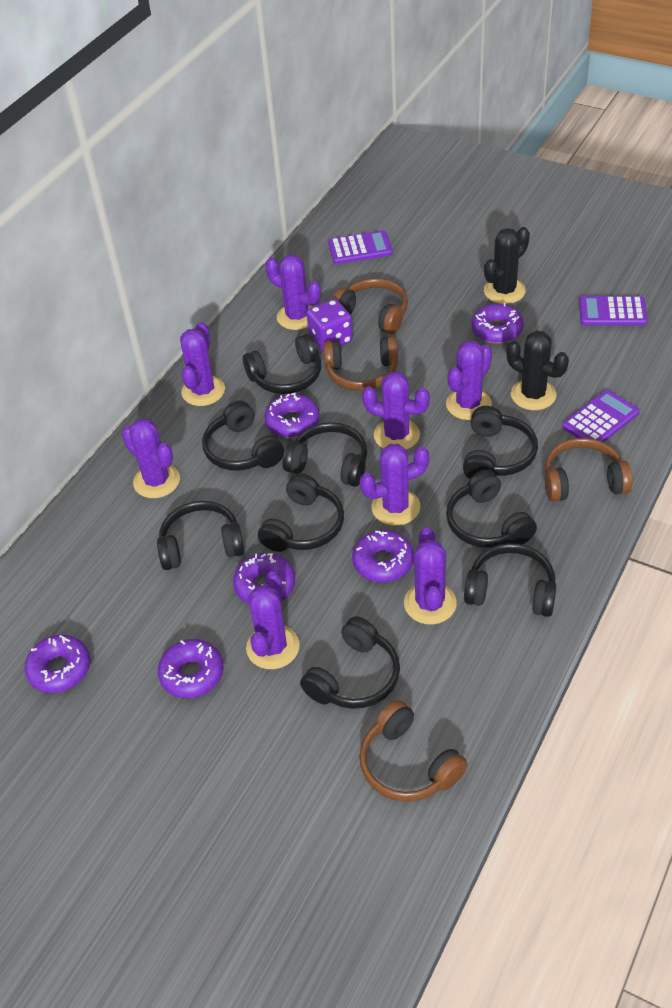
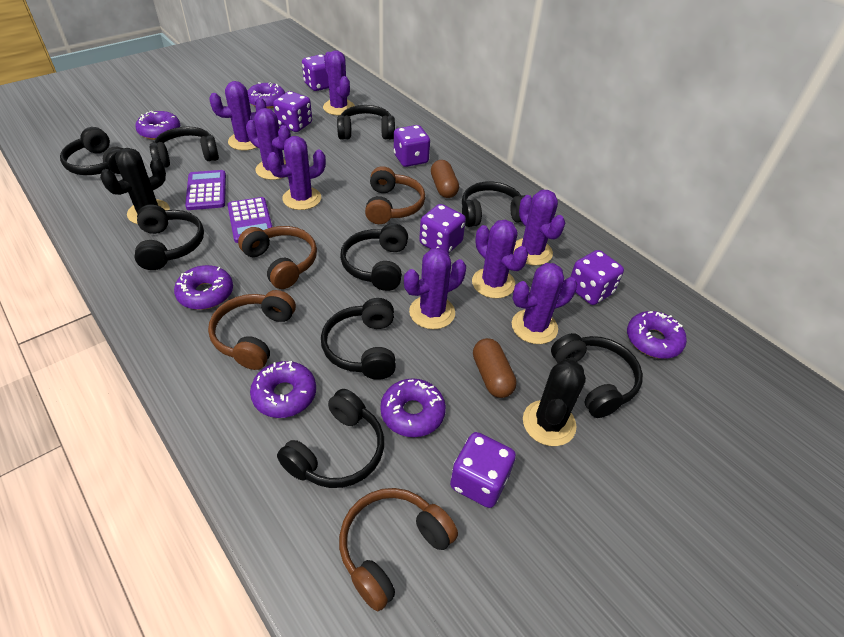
brown capsule: none = 0 -> [431,160,459,198] [473,338,517,398] = 2
purple calculator: [328,230,393,264] [562,390,639,442] [579,296,648,326] = 3 -> [185,170,226,210] [227,197,272,243] = 2
purple dice: [306,299,353,351] = 1 -> [273,91,312,132] [302,54,329,91] [394,125,430,167] [419,204,466,253] [450,432,516,508] [570,250,624,305] = 6

